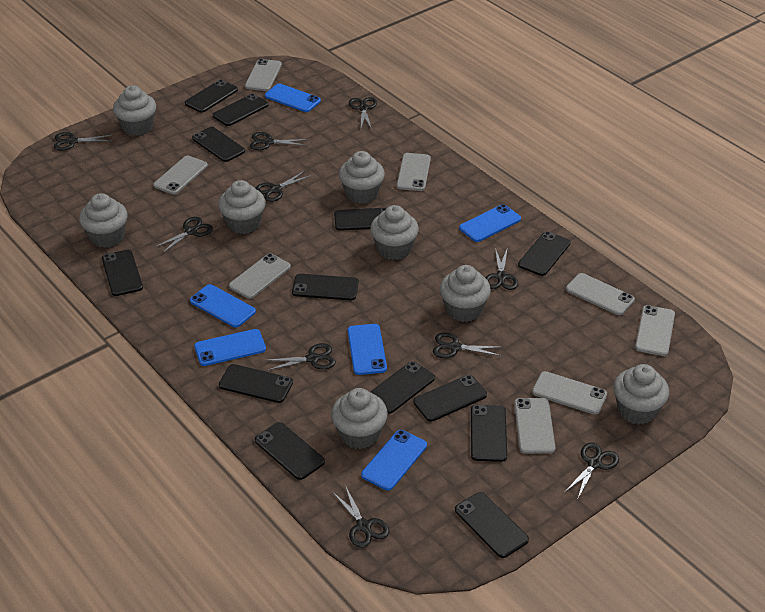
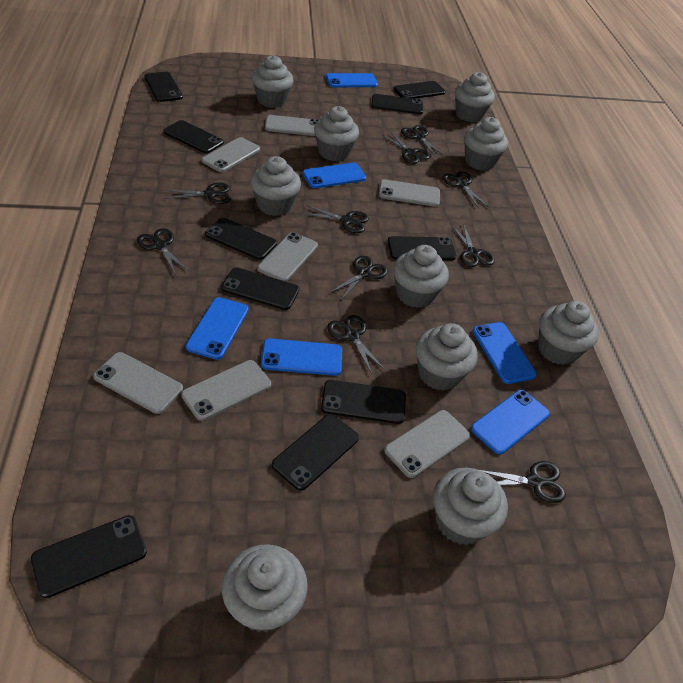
black phone: [102,250,143,296] [185,80,238,113] [192,127,245,162] [213,93,268,126] [219,364,293,403] [255,422,325,480] [292,274,359,300] [334,207,387,231] [370,361,435,414] [413,375,487,422] [455,492,529,558] [471,405,507,462] [518,231,571,276] = 13 -> [31,515,147,598] [144,72,183,102] [163,120,224,153] [205,218,277,260] [221,267,300,310] [272,414,359,491] [321,380,406,424] [371,94,423,114] [388,236,456,260] [393,81,446,99] = 10
grey cupcake: [79,193,128,248] [113,85,156,136] [218,180,266,234] [331,388,388,449] [339,151,385,204] [370,205,419,260] [440,265,491,322] [613,364,669,425] = 8 -> [222,544,308,633] [250,156,301,216] [252,55,294,108] [314,106,359,161] [393,245,449,308] [416,323,478,391] [433,468,508,545] [455,72,495,122] [464,117,508,171] [538,301,599,365] = 10
grey phone: [153,156,208,195] [229,254,291,299] [245,59,282,91] [397,153,431,191] [514,398,555,454] [532,371,607,415] [566,273,635,315] [635,305,675,356] = 8 -> [93,352,183,414] [181,360,271,421] [201,137,260,172] [257,232,318,282] [265,115,318,136] [379,179,440,207] [384,410,470,478] = 7

